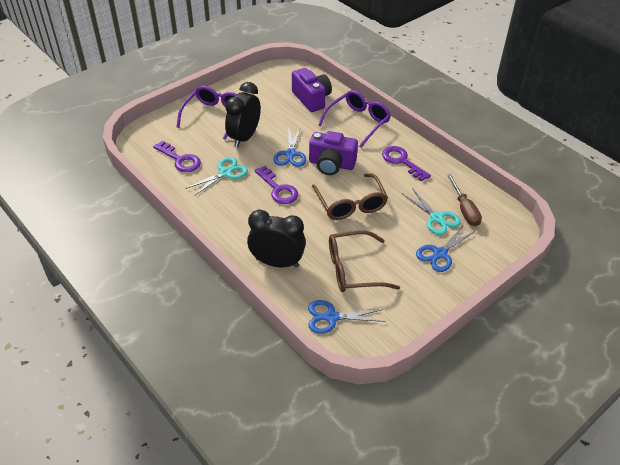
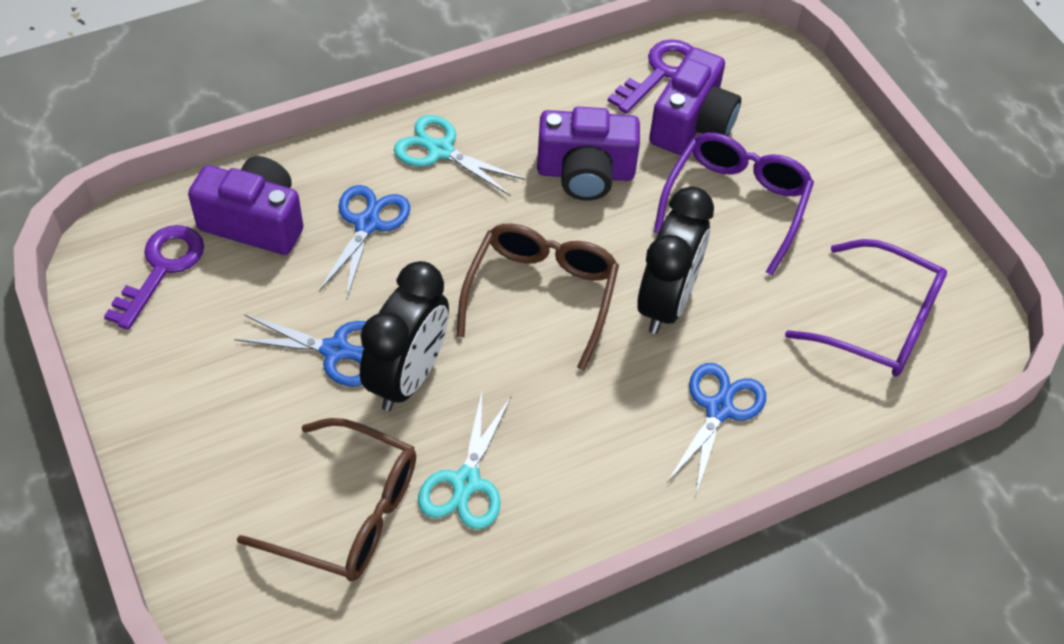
brown screwdriver: [447,174,482,226] = 1 -> none = 0
purple camera: [292,68,332,112] [309,131,358,175] = 2 -> [188,156,303,255] [537,107,640,201] [649,47,741,155] = 3
purple key: [153,140,201,172] [254,166,298,204] [382,146,431,182] = 3 -> [104,225,204,330] [608,39,693,114] = 2

